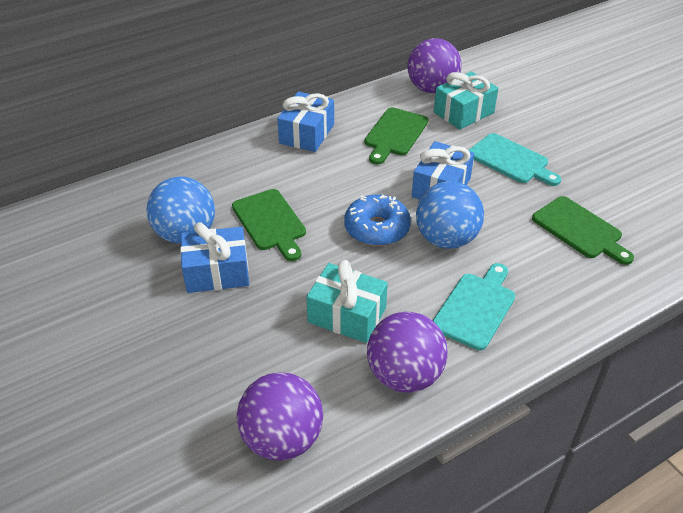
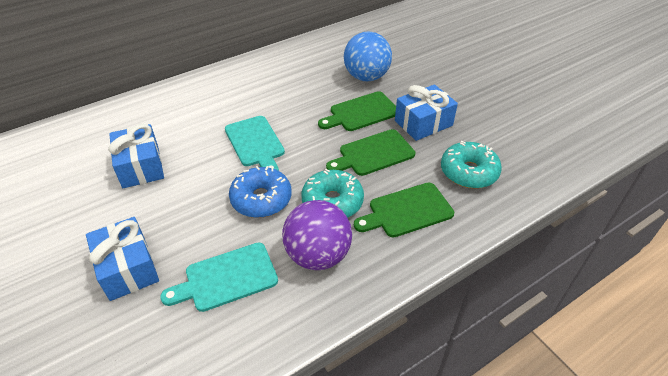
blue ball: [146,176,215,244] [416,181,484,249] = 2 -> [344,31,392,81] = 1
purple ball: [237,372,323,460] [367,312,448,393] [407,38,461,93] = 3 -> [282,200,352,270] = 1
turquoise donut: none = 0 -> [301,169,364,218] [441,141,502,189] = 2
turquoise gift: [306,260,388,343] [434,71,498,130] = 2 -> none = 0

